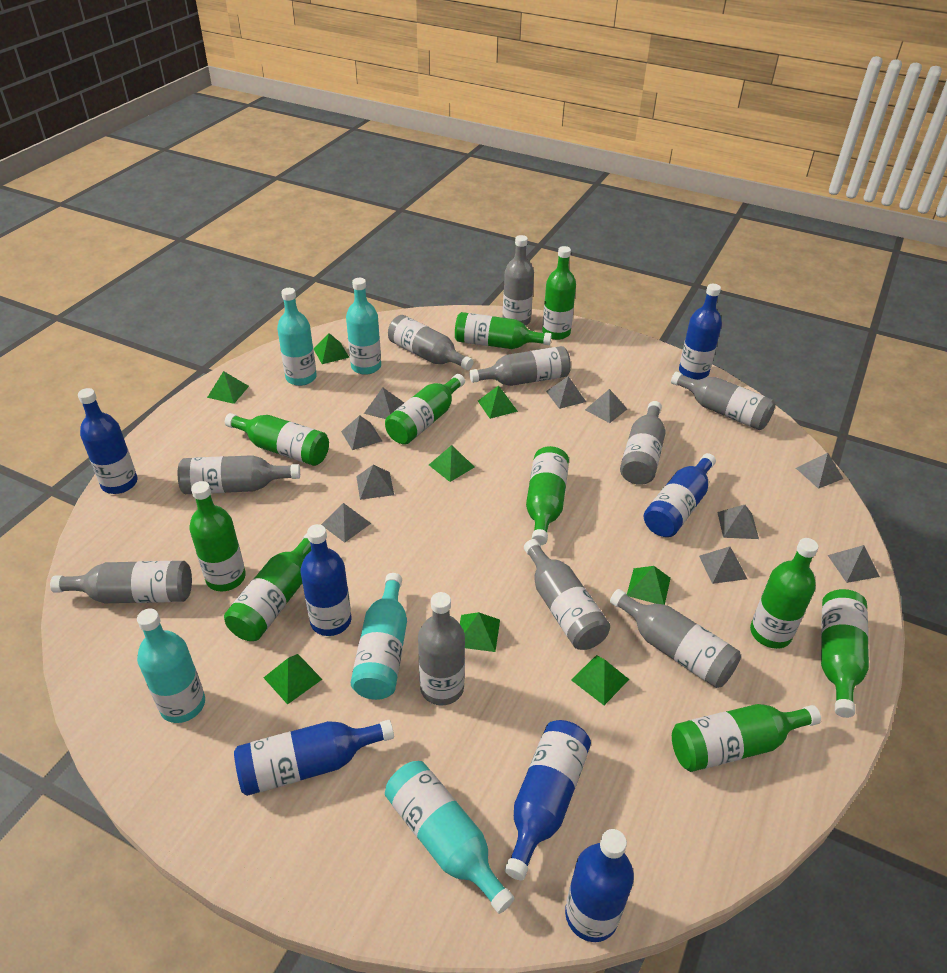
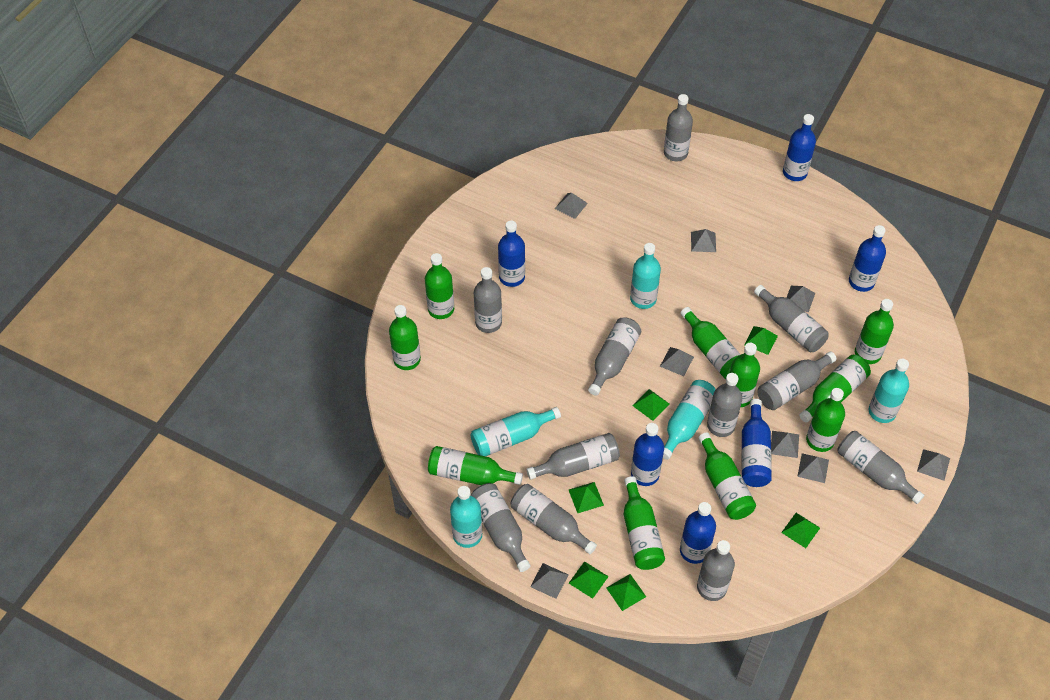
blue bottle: [78,388,137,494] [234,720,394,796] [300,524,351,636] [505,720,591,880] [565,829,634,942] [644,453,716,537] [679,284,722,380] = 7 -> [498,221,525,287] [631,423,664,486] [680,502,716,564] [742,399,772,487] [783,114,816,181] [849,225,886,292] = 6
green pyramid: [207,371,249,404] [263,654,322,704] [314,333,350,364] [429,445,474,482] [460,612,500,652] [478,385,518,419] [571,655,629,705] [627,566,671,605] = 8 -> [569,482,604,513] [569,561,609,599] [607,574,646,611] [632,389,669,421] [744,326,778,355] [781,513,820,548] = 6
grey bottle: [50,561,192,603] [178,455,300,494] [388,315,474,370] [418,592,465,706] [469,346,571,386] [503,235,534,326] [524,539,610,650] [610,589,741,688] [620,401,666,485] [671,372,775,430] = 10 -> [471,483,531,572] [474,267,502,333] [511,484,597,554] [526,433,620,480] [588,317,641,395] [664,94,693,161] [697,540,735,601] [707,373,742,437] [754,285,829,352] [758,351,836,410] [837,431,924,504] = 11
grey pyramid: [321,503,371,543] [341,415,382,450] [356,465,394,500] [364,388,404,419] [546,376,586,409] [585,389,627,423] [699,547,747,584] [717,505,759,539] [796,453,844,489] [828,545,880,583] = 10 -> [530,563,568,599] [555,193,588,219] [660,347,694,376] [691,229,716,252] [771,431,799,458] [786,286,815,312] [797,453,829,483] [917,449,950,481] = 8

